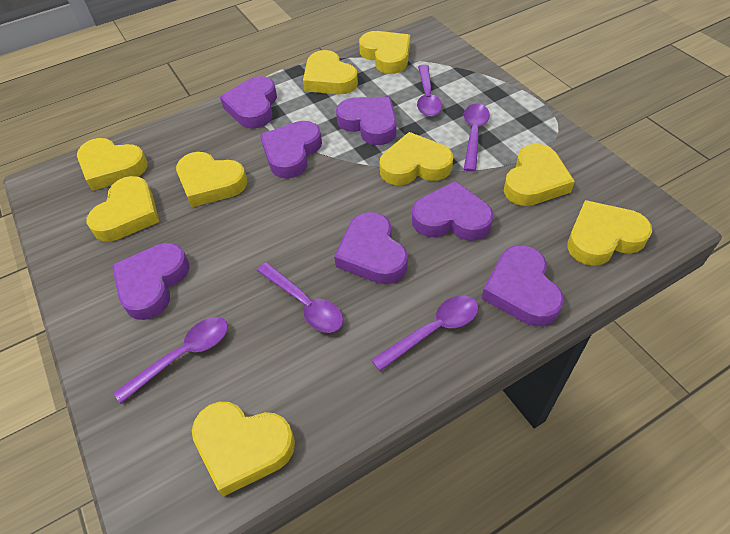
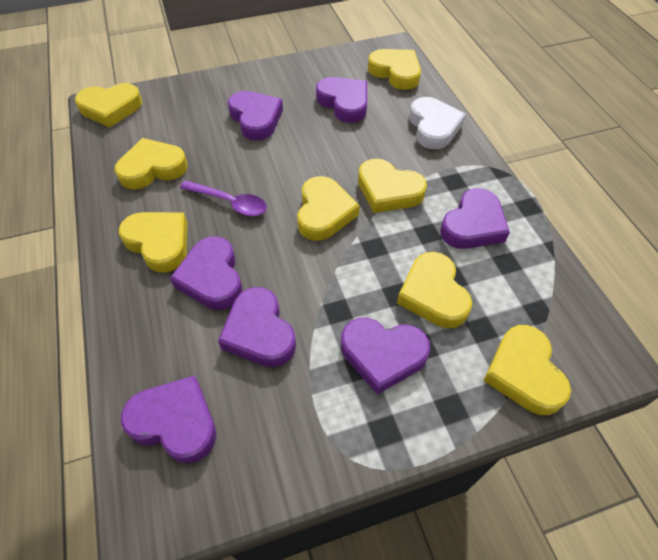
purple spoon: [114,317,228,404] [257,262,343,333] [371,296,478,371] [417,64,442,117] [464,104,490,172] = 5 -> [180,180,267,216] = 1
white heart: none = 0 -> [409,97,466,149] = 1
yellow heart: [77,138,148,191] [87,176,159,242] [176,152,247,207] [192,402,295,497] [303,50,358,94] [359,31,410,74] [380,132,453,185] [504,144,575,206] [567,200,652,266] = 9 -> [75,83,143,128] [115,138,188,190] [119,212,188,273] [297,176,360,241] [358,159,427,213] [368,49,421,90] [397,252,472,328] [483,325,571,415] = 8

